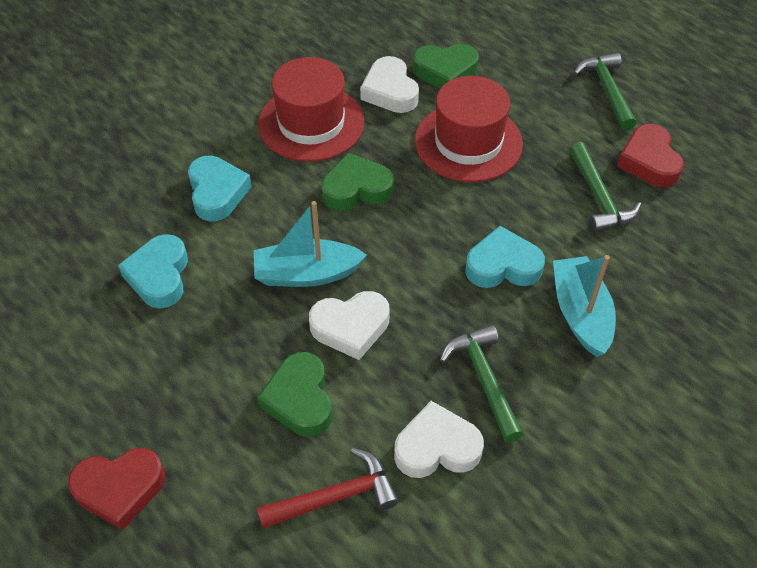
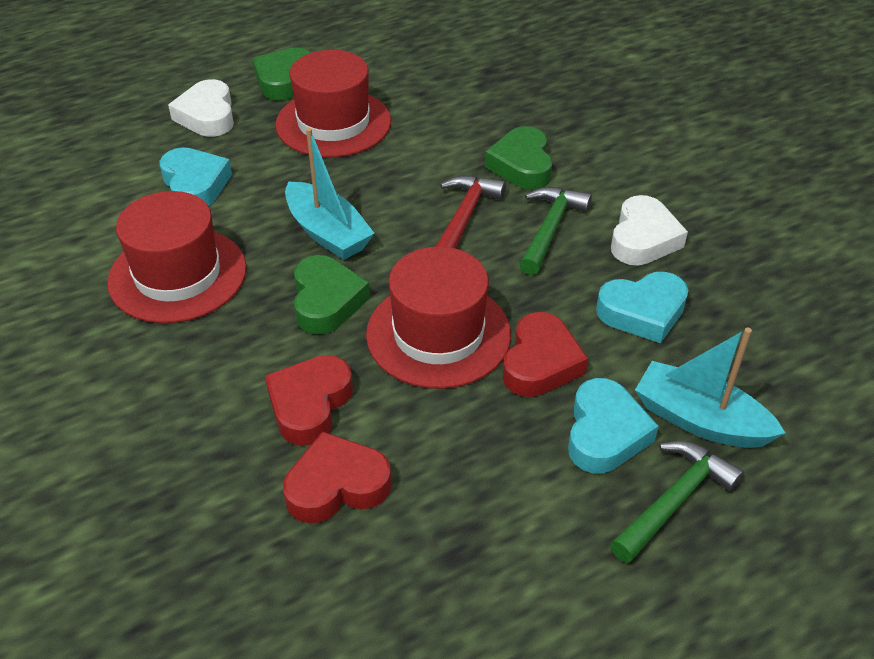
green hammer: [440,325,523,442] [569,142,642,233] [573,52,637,131] = 3 -> [519,187,592,275] [610,441,744,563] = 2
red hat: [258,57,365,162] [415,76,523,182] = 2 -> [107,191,247,323] [275,50,391,157] [366,246,511,389] = 3
red heart: [68,448,165,530] [617,124,684,187] = 2 -> [265,355,353,446] [283,431,392,523] [503,312,588,397] = 3
white heart: [309,291,389,360] [360,56,419,113] [394,401,484,478] = 3 -> [168,79,234,137] [611,195,688,265] = 2

